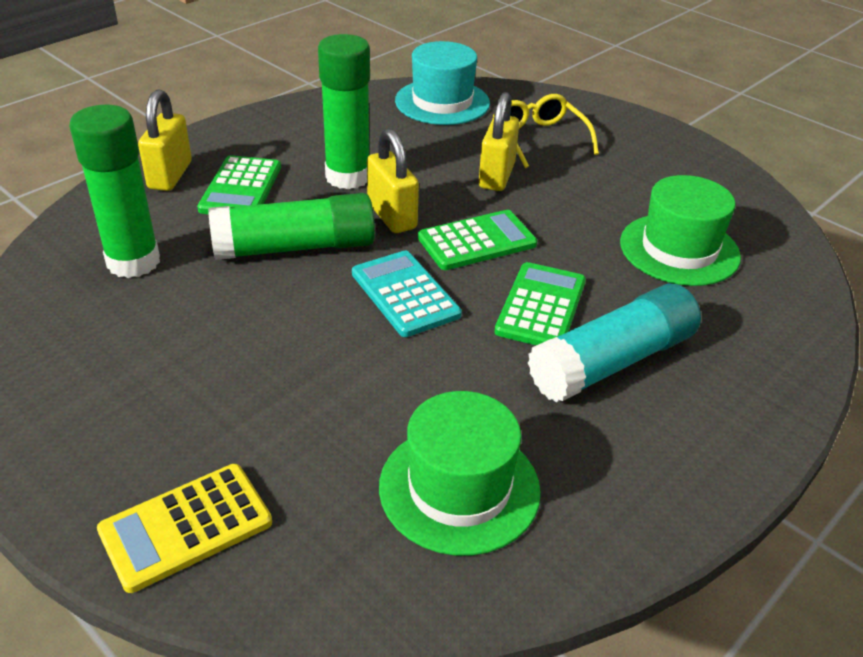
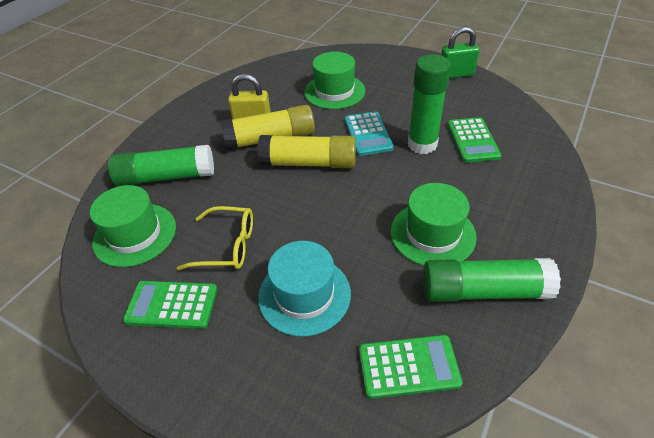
green hat: [379,391,541,556] [620,175,741,286] = 2 -> [90,185,176,267] [304,52,365,109] [391,183,477,266] = 3
green padlock: none = 0 -> [441,26,480,79] = 1
turquoise glue stick: [528,283,701,403] = 1 -> none = 0
yellow calculator: [97,464,272,593] = 1 -> none = 0
yellow glue stick: none = 0 -> [220,105,315,150] [257,135,356,168] = 2
yellow padlock: [138,89,192,191] [367,128,419,233] [479,92,519,191] = 3 -> [228,74,271,119] = 1

